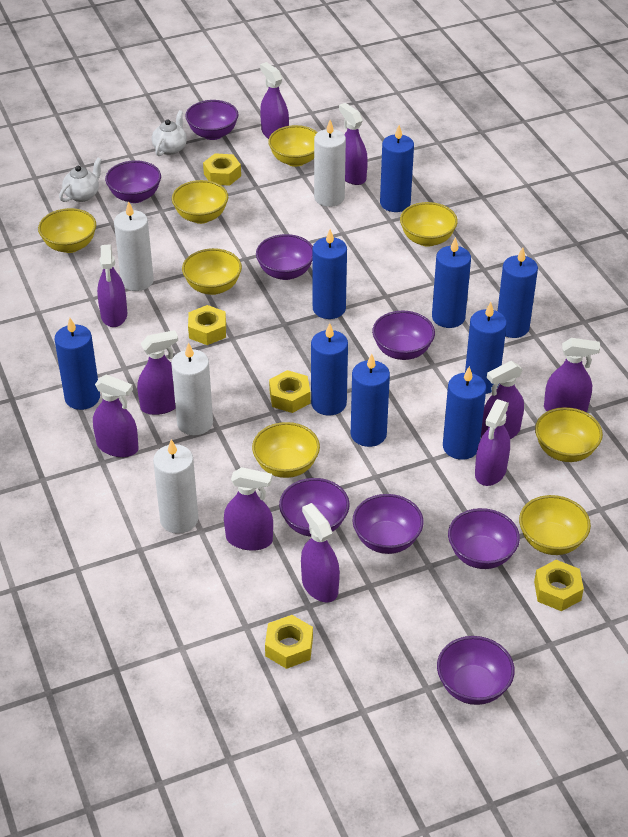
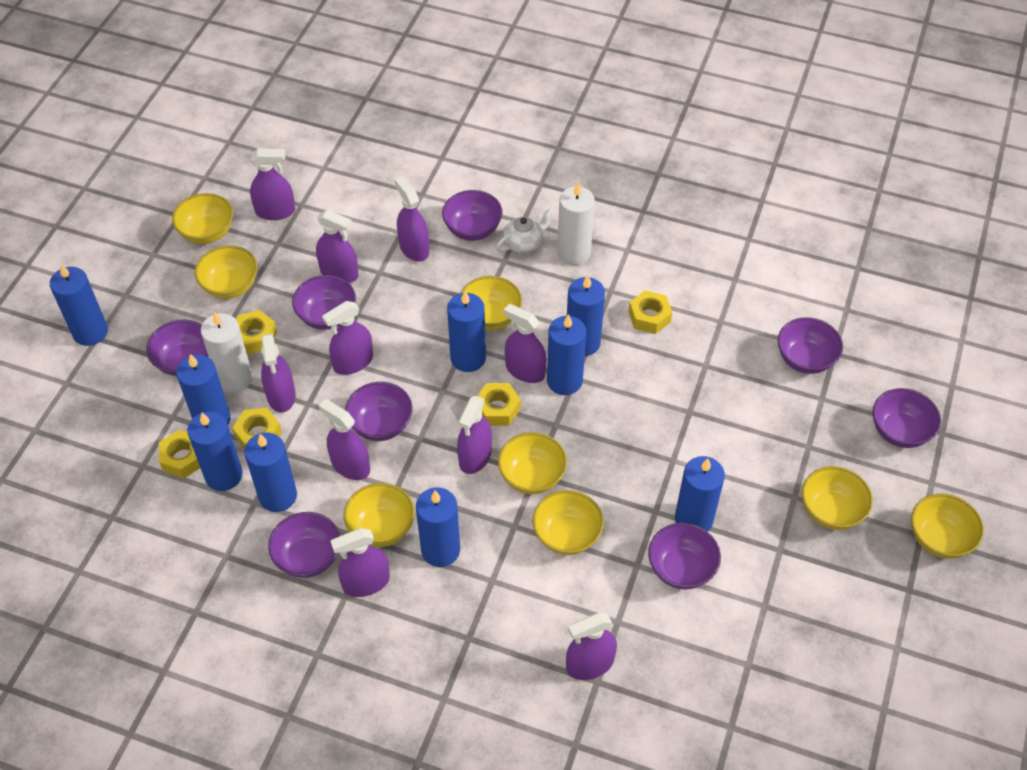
white candle: [114,201,154,291] [153,439,198,534] [171,342,213,436] [314,120,346,207] = 4 -> [201,311,252,393] [557,183,595,265] = 2
white teapot: [59,158,102,202] [152,110,187,156] = 2 -> [496,209,553,254] = 1

